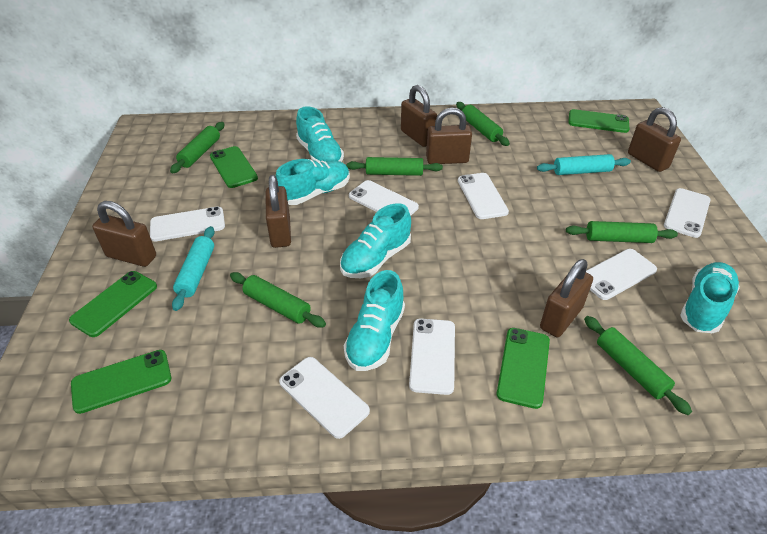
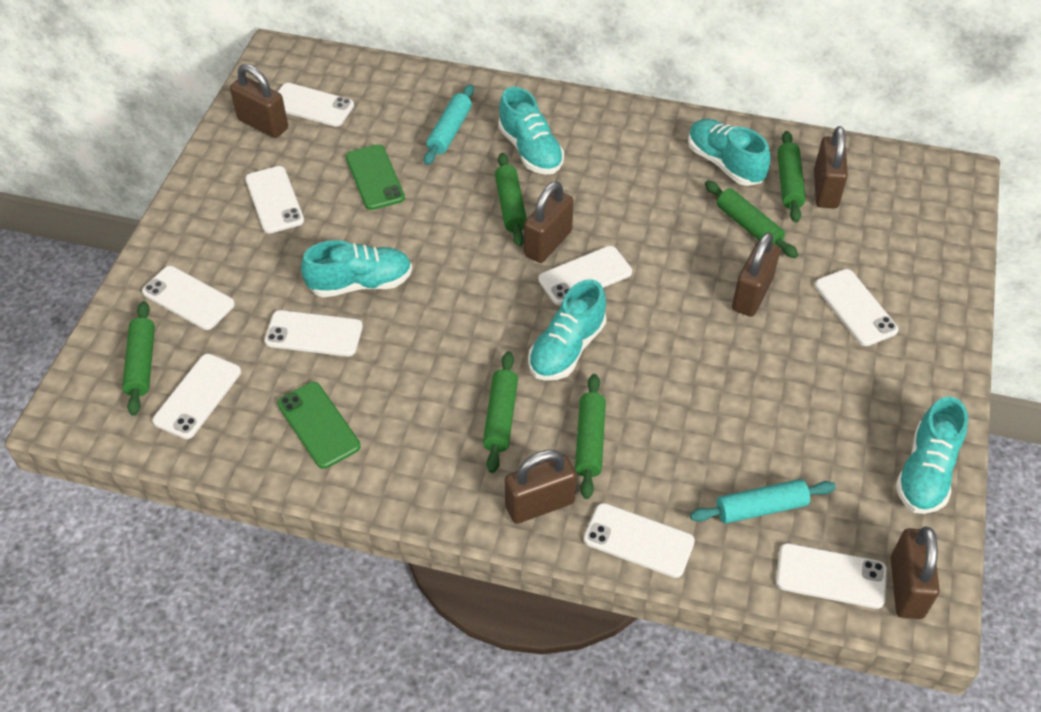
green phone: [69,271,157,337] [71,350,171,414] [210,146,258,188] [497,328,550,409] [568,109,630,133] = 5 -> [277,382,361,469] [346,144,405,210] = 2
white phone: [150,206,225,241] [279,357,370,439] [349,180,419,216] [409,319,455,395] [458,173,509,219] [586,249,657,300] [664,188,711,238] = 7 -> [142,266,235,330] [153,354,241,439] [245,166,304,234] [264,310,363,356] [278,83,354,127] [538,246,632,305] [584,503,695,578] [776,543,887,609] [815,269,898,346] = 9

